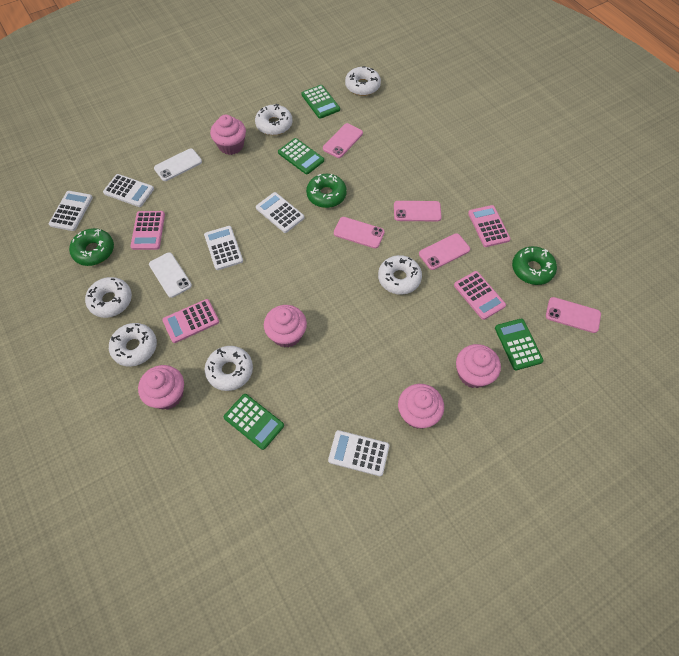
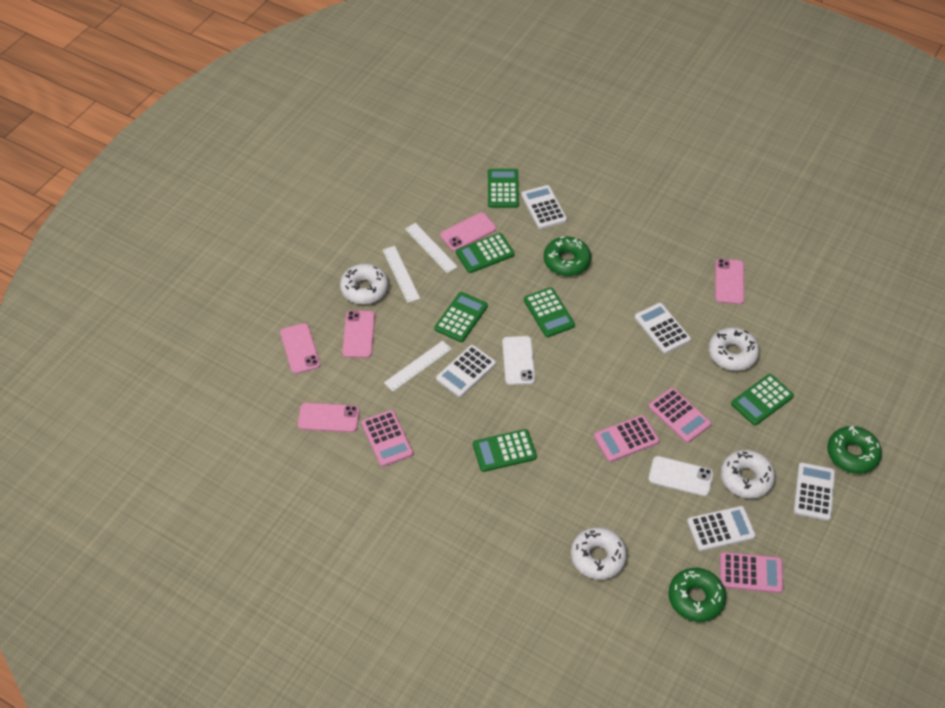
green calculator: [224,394,284,450] [278,138,324,174] [301,85,340,119] [495,319,544,370] = 4 -> [435,292,488,342] [456,233,515,273] [473,429,537,472] [488,169,519,208] [524,287,575,337] [731,374,794,426] = 6
pink cupcake: [138,365,184,410] [210,115,246,155] [264,305,307,348] [398,384,444,429] [456,344,501,388] = 5 -> none = 0
white donut: [85,277,132,318] [109,323,157,367] [205,346,253,391] [255,104,293,135] [345,66,381,96] [378,255,422,295] = 6 -> [340,264,388,304] [571,527,627,580] [709,327,759,371] [721,450,775,499] = 4
white ruler: none = 0 -> [383,246,420,303] [384,341,452,391] [405,223,458,273] = 3

